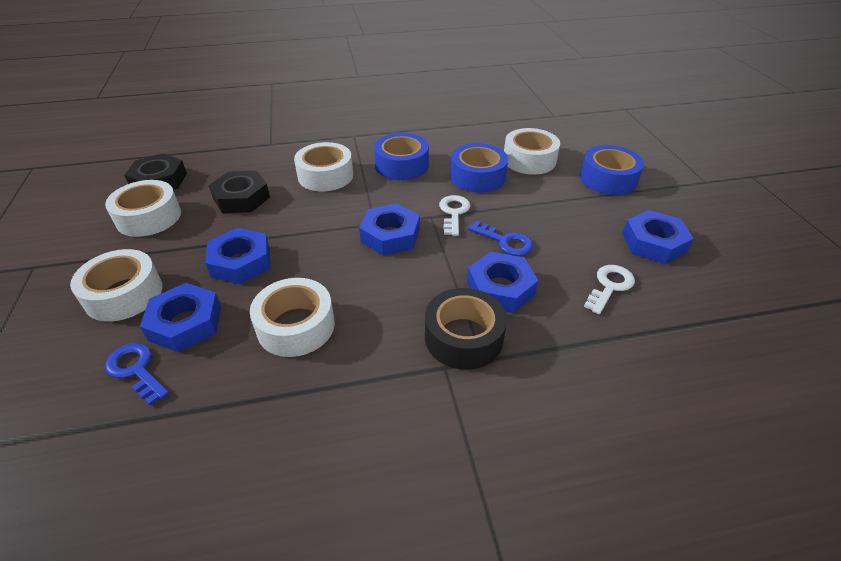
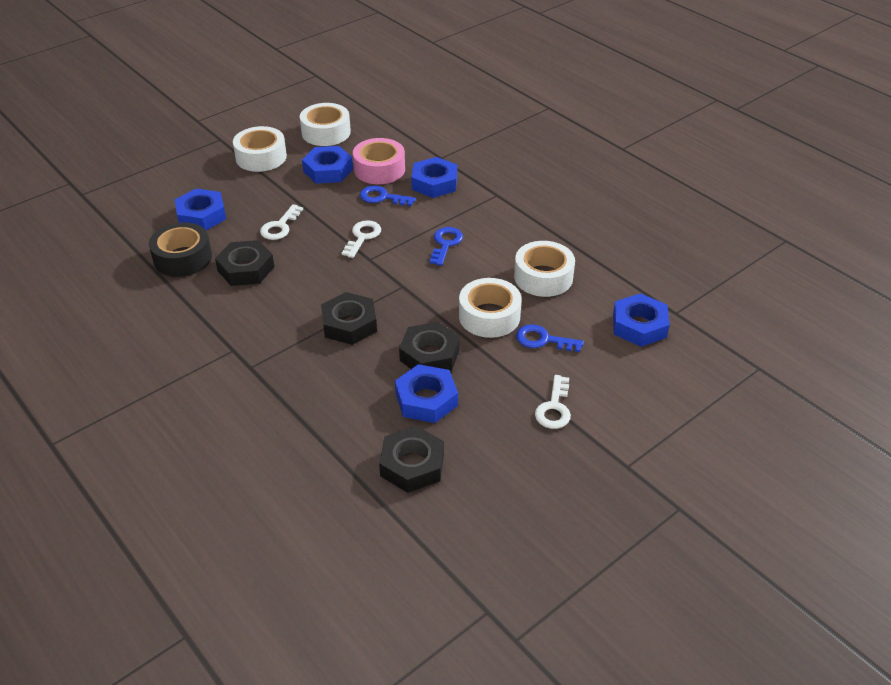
black nut: [124,153,187,190] [209,171,270,213] = 2 -> [215,240,274,286] [321,292,377,345] [379,426,444,493] [399,322,460,371] = 4
blue key: [105,343,169,405] [468,221,533,256] = 2 -> [360,186,416,206] [430,227,463,266] [516,324,584,352] = 3
blue tape: [374,133,429,180] [450,143,508,193] [580,145,644,195] = 3 -> none = 0
pink tape: none = 0 -> [353,138,405,184] = 1
white key: [439,195,470,236] [584,265,635,314] = 2 -> [260,204,303,240] [342,220,381,258] [535,375,571,429] = 3
white tape: [70,249,162,322] [105,180,181,237] [250,278,335,357] [294,142,353,192] [504,128,560,175] = 5 -> [233,126,287,172] [300,103,351,146] [459,278,522,338] [514,241,575,297] = 4

